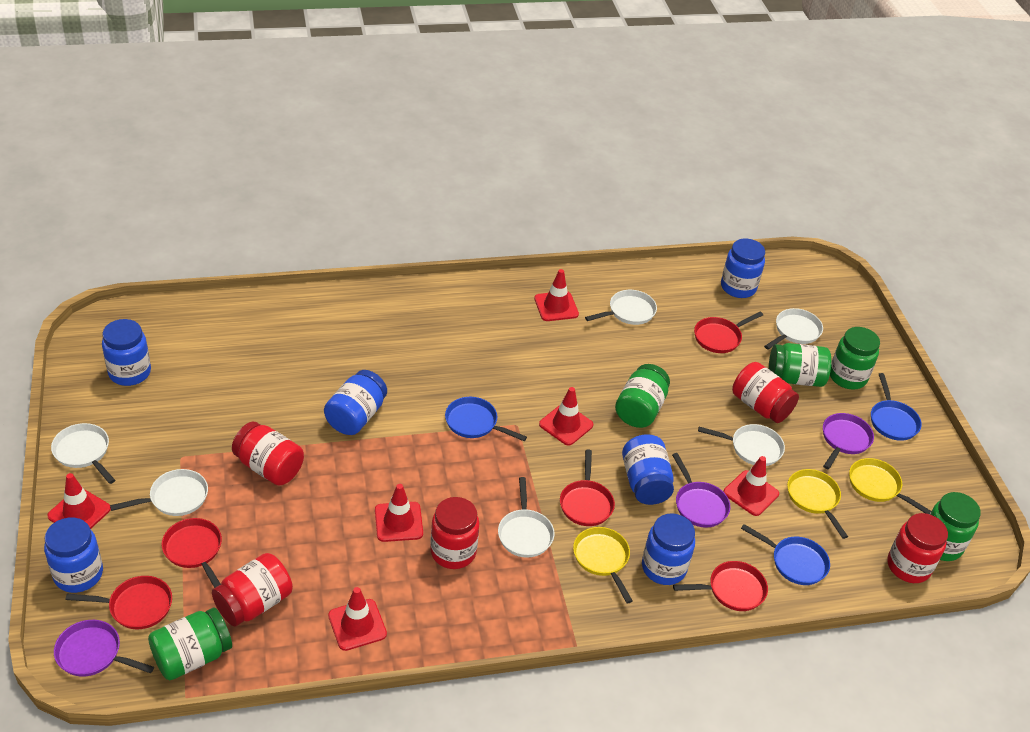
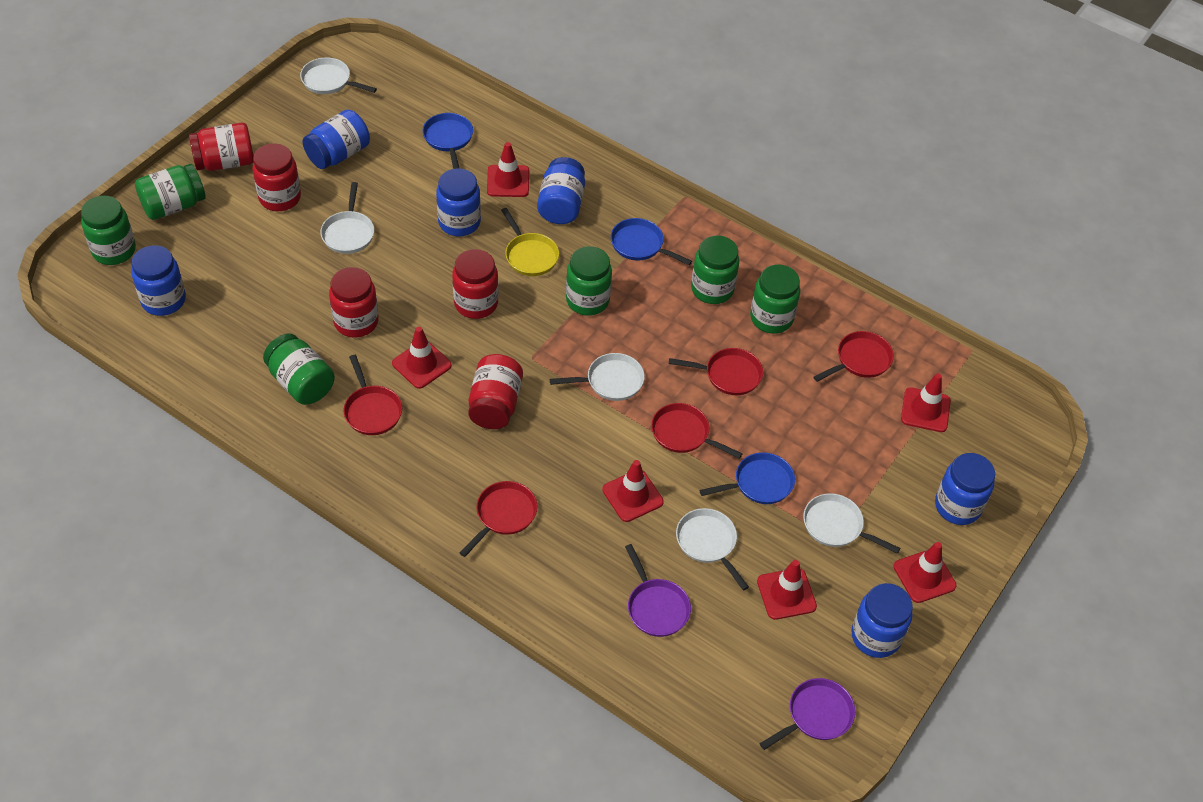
green jar: [148,608,232,680] [615,364,670,428] [769,343,831,387] [830,327,880,390] [930,492,981,561] = 5 -> [81,196,136,265] [135,164,206,220] [263,333,335,405] [566,246,612,316] [691,235,739,304] [750,264,800,334] = 6
purple pan: [54,620,154,677] [672,453,730,528] [823,413,874,469] = 3 -> [625,544,691,637] [760,678,855,750] = 2
white pan: [51,423,115,484] [110,469,208,516] [498,477,554,558] [585,290,657,325] [698,424,785,466] [764,308,823,350] = 6 -> [300,57,377,94] [320,182,374,254] [550,353,645,401] [676,508,749,591] [803,493,900,554] = 5
yellow pan: [573,527,633,603] [787,469,848,539] [849,458,931,514] = 3 -> [501,208,559,276] = 1

